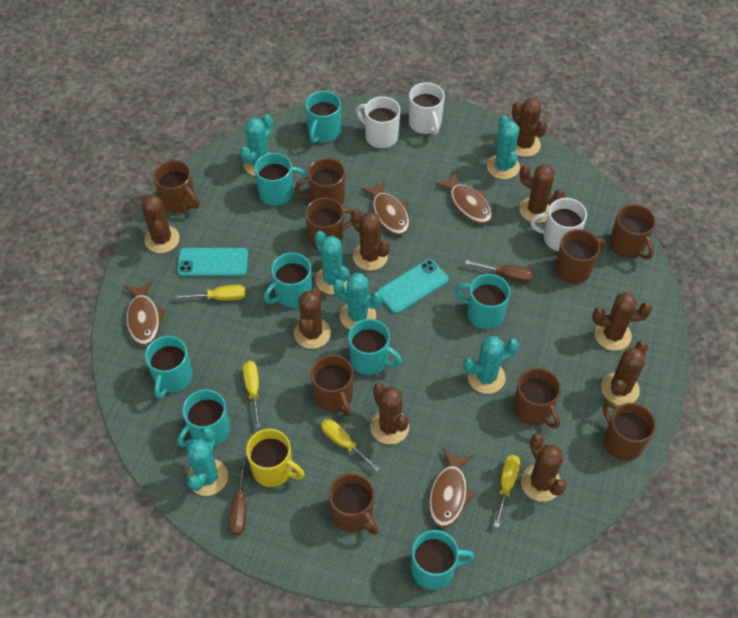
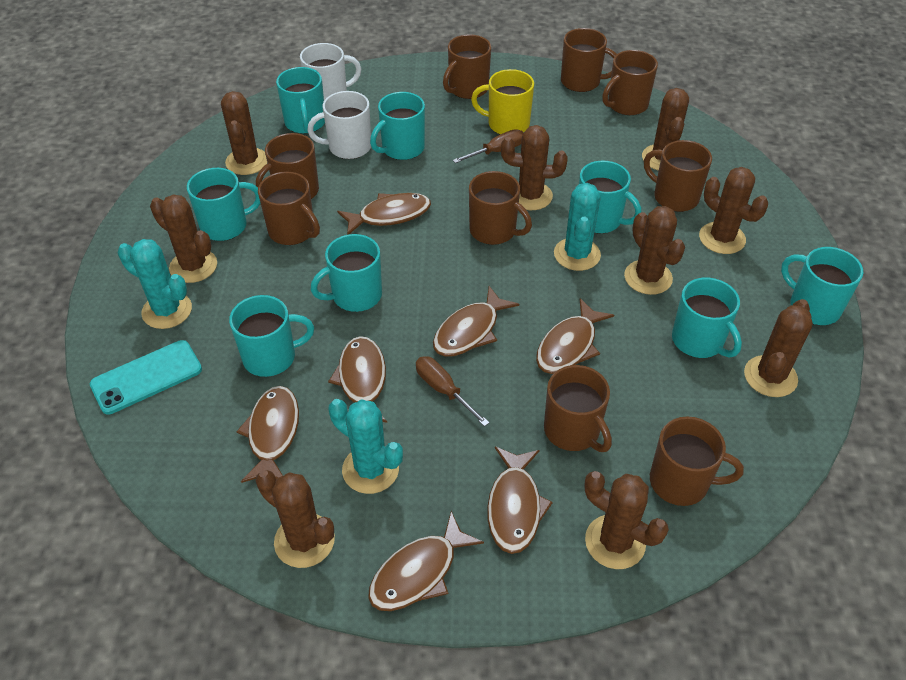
brown fish: [124,281,166,346] [361,180,410,235] [429,449,475,527] [435,172,492,224] = 4 -> [236,386,299,483] [328,336,387,423] [337,193,431,235] [368,511,484,611] [433,286,519,357] [487,447,553,554] [536,298,614,374] = 7
turquoise cactus: [187,427,228,496] [240,115,273,176] [315,231,350,294] [333,273,383,329] [463,336,519,394] [487,115,520,179] = 6 -> [118,239,192,329] [328,399,403,494] [554,183,601,271] = 3
turquoise phone: [177,248,248,276] [377,259,449,314] = 2 -> [90,340,202,415] = 1
white mug: [356,96,400,148] [409,82,445,135] [531,198,587,251] = 3 -> [300,43,361,100] [307,91,371,159] = 2
yellow screwdriver: [175,285,246,301] [243,361,261,428] [321,419,380,472] [494,455,520,528] = 4 -> none = 0

